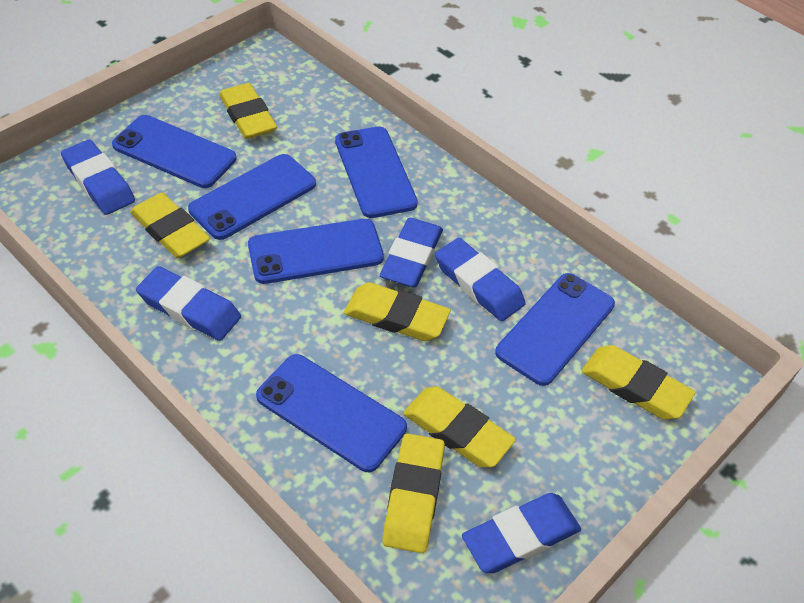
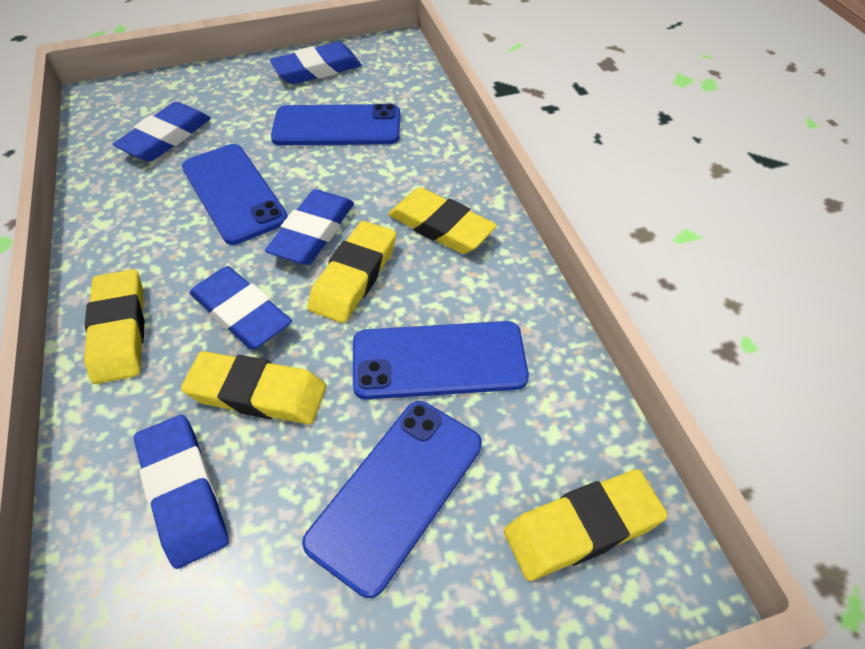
blue phone: [112,115,236,188] [188,154,316,240] [248,219,384,284] [256,354,407,472] [335,126,418,218] [495,273,615,386] = 6 -> [182,144,288,245] [271,104,400,146] [302,401,482,598] [353,321,529,400] = 4
yellow eraser: [130,193,210,258] [219,83,277,139] [344,282,451,341] [382,433,445,553] [403,386,516,468] [581,345,696,420] = 6 -> [84,269,144,384] [181,351,326,424] [308,221,396,323] [388,187,497,254] [504,469,668,581] = 5

